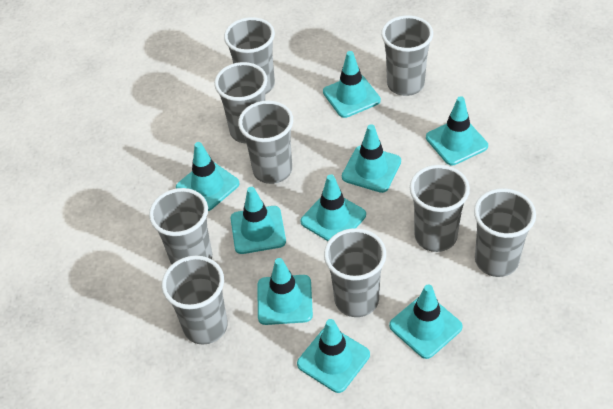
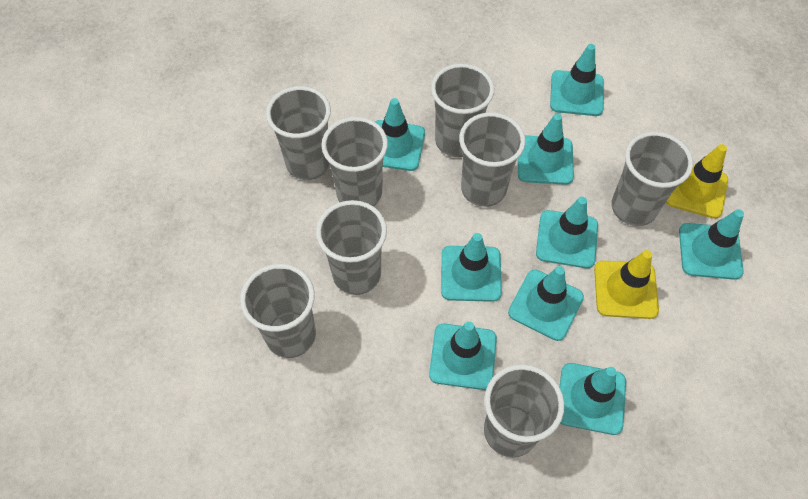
grey cup: [149,188,212,265] [162,256,228,345] [214,62,267,143] [224,17,275,94] [238,100,293,184] [324,228,386,317] [381,15,433,96] [410,165,470,252] [474,188,536,277] = 9 -> [240,264,316,358] [266,86,331,180] [316,200,387,295] [321,117,388,206] [431,64,494,157] [459,112,525,207] [484,364,564,458] [611,132,693,226] = 8
yellow traffic cone: none = 0 -> [594,250,659,319] [666,144,728,219] = 2

